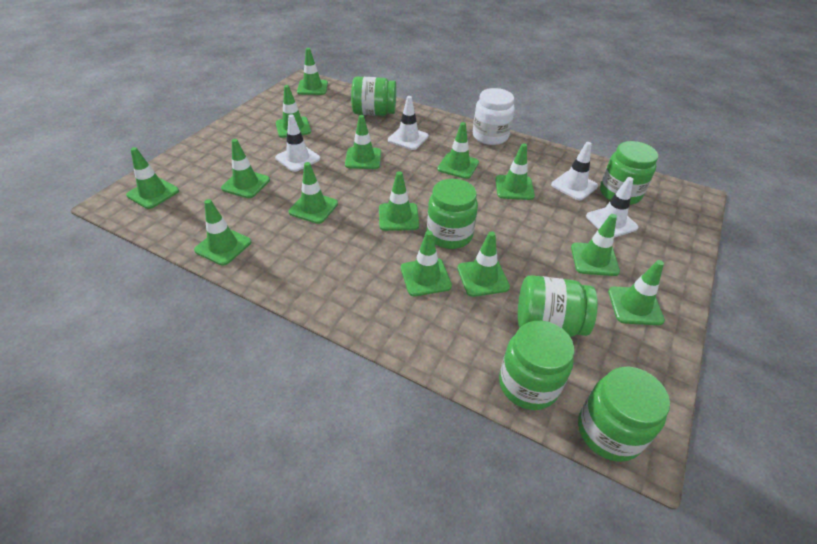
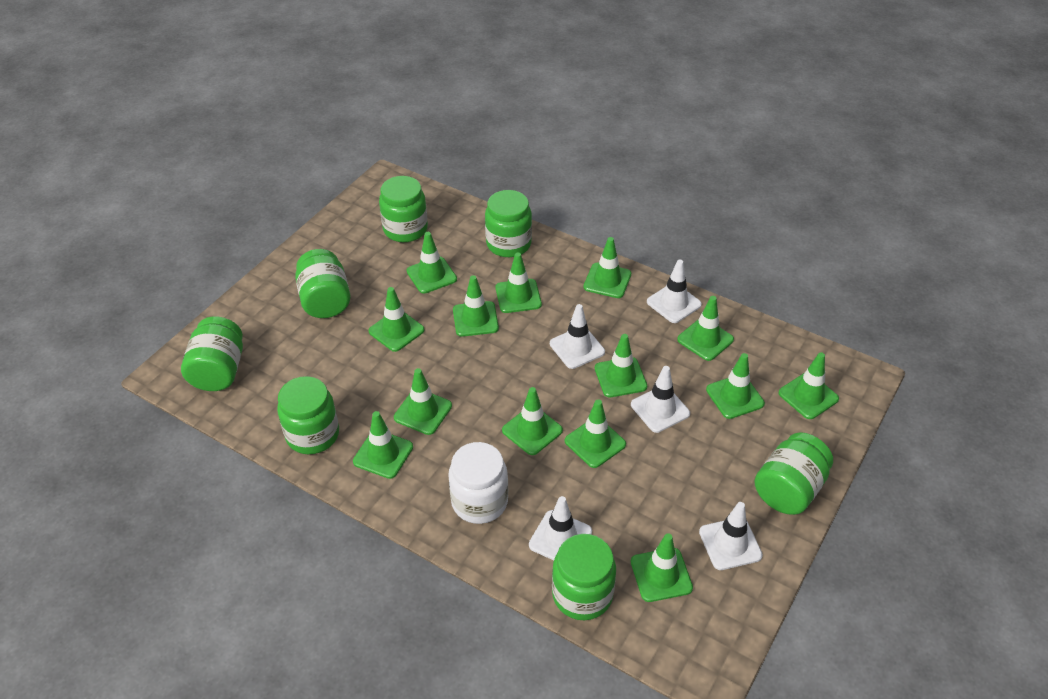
green jar: [351,77,396,116] [427,179,478,249] [499,321,574,410] [518,275,598,337] [578,367,670,462] [600,141,658,205] = 6 -> [181,316,243,391] [277,376,339,454] [295,249,350,318] [379,176,428,242] [485,190,532,257] [552,534,616,620] [754,432,833,515] = 7
white traffic cone: [275,114,320,172] [388,96,428,150] [551,142,598,200] [586,177,638,238] = 4 -> [529,496,592,560] [550,304,605,369] [631,366,690,433] [647,260,702,323] [699,502,763,570] = 5

